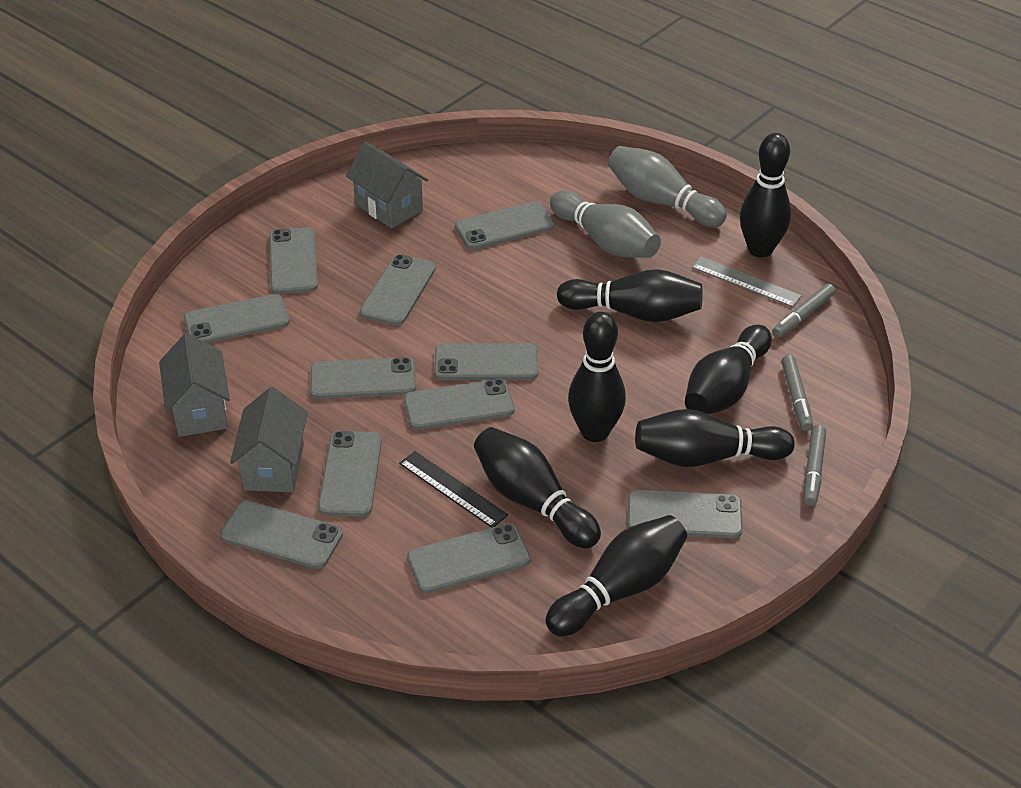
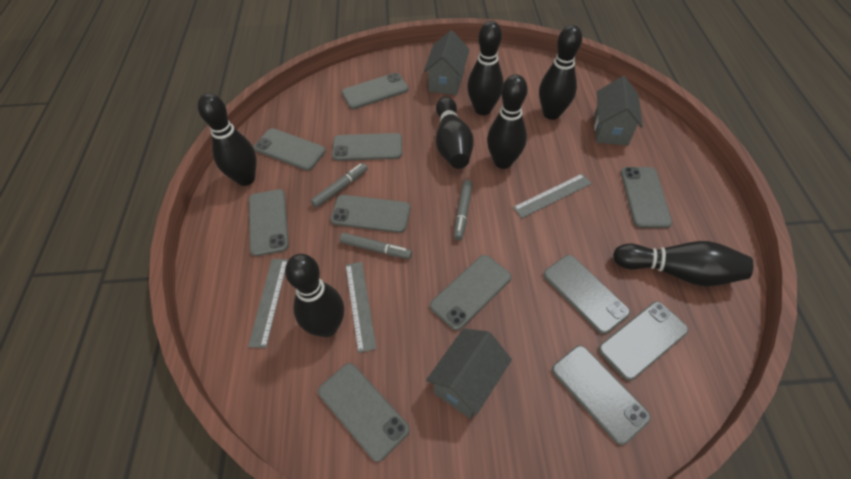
black ruler: [399,451,508,528] = 1 -> none = 0
grey bowling pin: [550,190,661,258] [608,146,727,227] = 2 -> none = 0
grey ruler: [691,256,802,307] = 1 -> [248,259,288,348] [346,262,377,353] [513,174,592,218] = 3

